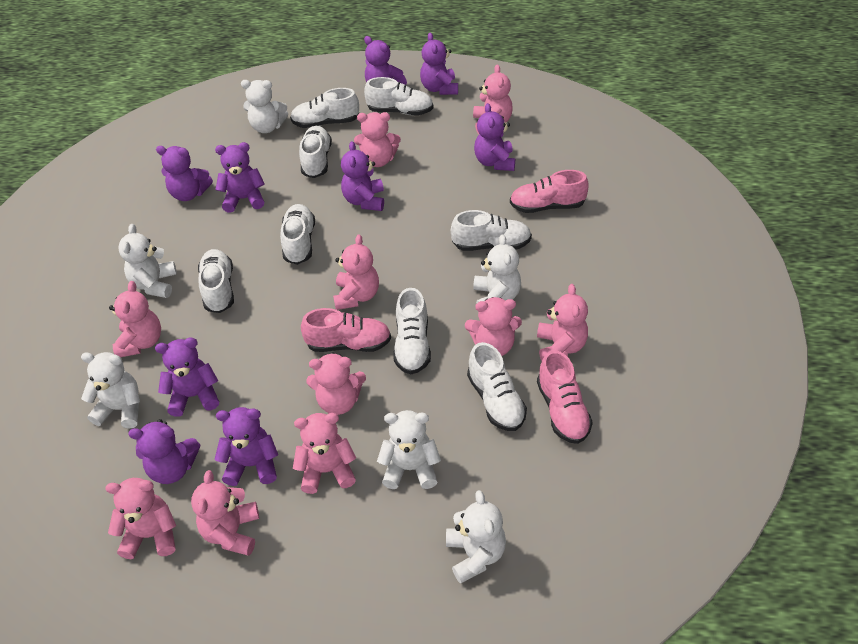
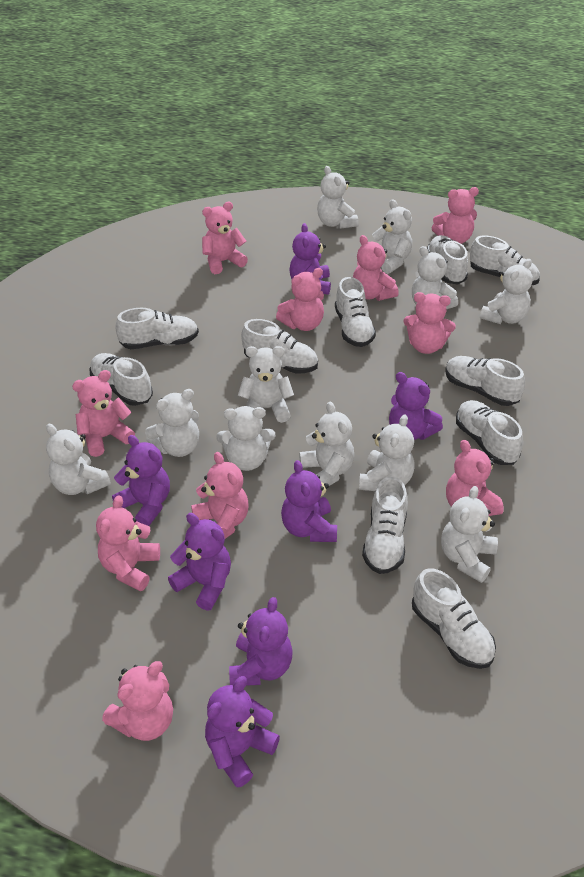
pink shoe: [301,308,391,352] [510,170,589,213] [537,350,593,444] = 3 -> none = 0
purple teddy bear: [128,419,200,484] [155,337,219,417] [156,146,213,201] [215,142,264,213] [215,407,278,486] [341,141,384,211] [364,36,407,85] [420,32,458,95] [474,103,515,171] = 9 -> [112,435,170,526] [168,513,231,611] [205,676,280,788] [229,597,293,686] [281,460,337,542] [289,223,331,295] [389,372,443,440] = 7
white shoe: [198,249,234,313] [280,204,315,265] [290,88,359,128] [299,126,332,178] [364,77,433,115] [393,288,431,374] [451,210,532,251] [467,342,527,431] = 8 -> [89,353,153,406] [115,308,199,349] [241,319,318,374] [335,277,376,347] [362,476,408,574] [412,568,496,669] [427,235,468,284] [445,356,525,406] [456,400,523,465] [470,236,540,286] = 10
white teddy bear: [81,352,140,429] [118,224,177,298] [241,80,288,133] [377,410,441,489] [446,490,506,584] [473,234,521,303] = 6 -> [46,424,111,495] [145,389,199,457] [216,406,275,471] [238,346,294,423] [299,402,354,486] [317,166,359,229] [359,414,415,491] [372,199,412,274] [412,246,458,309] [441,486,498,583] [480,259,533,324] = 11

